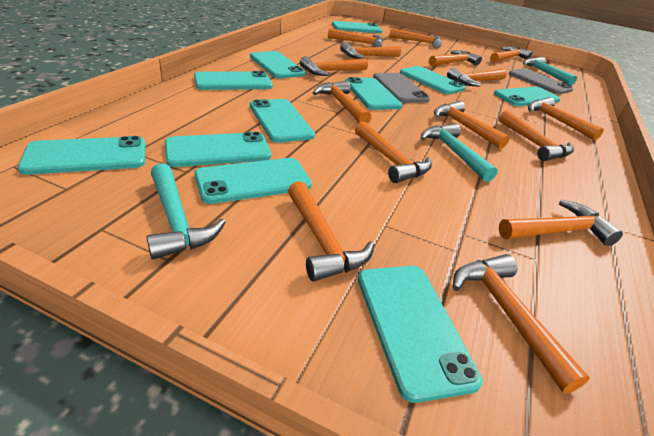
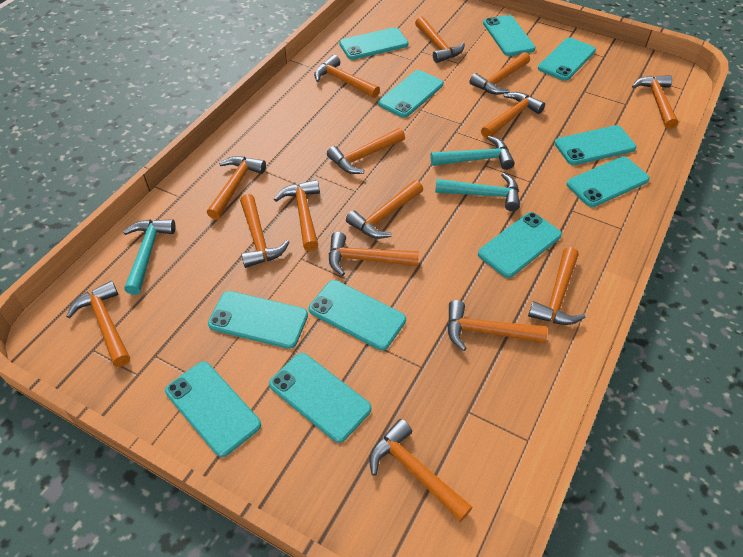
grey phone: [373,73,430,103] [509,68,573,94] = 2 -> none = 0

